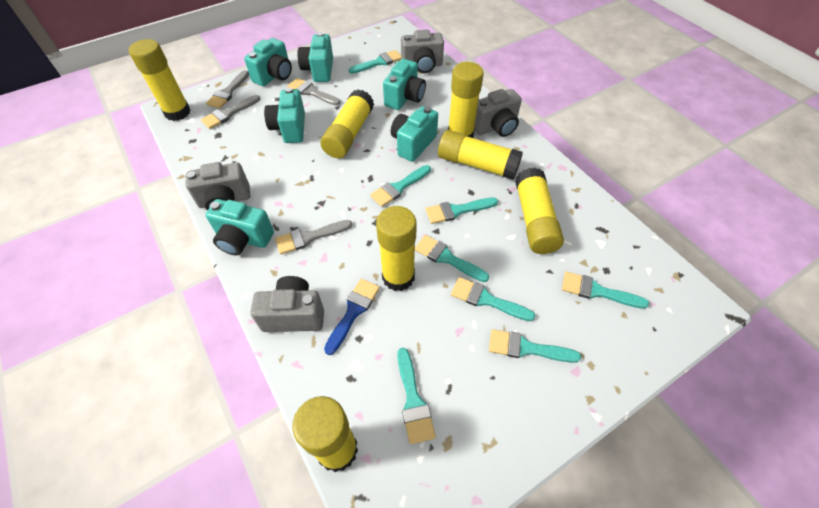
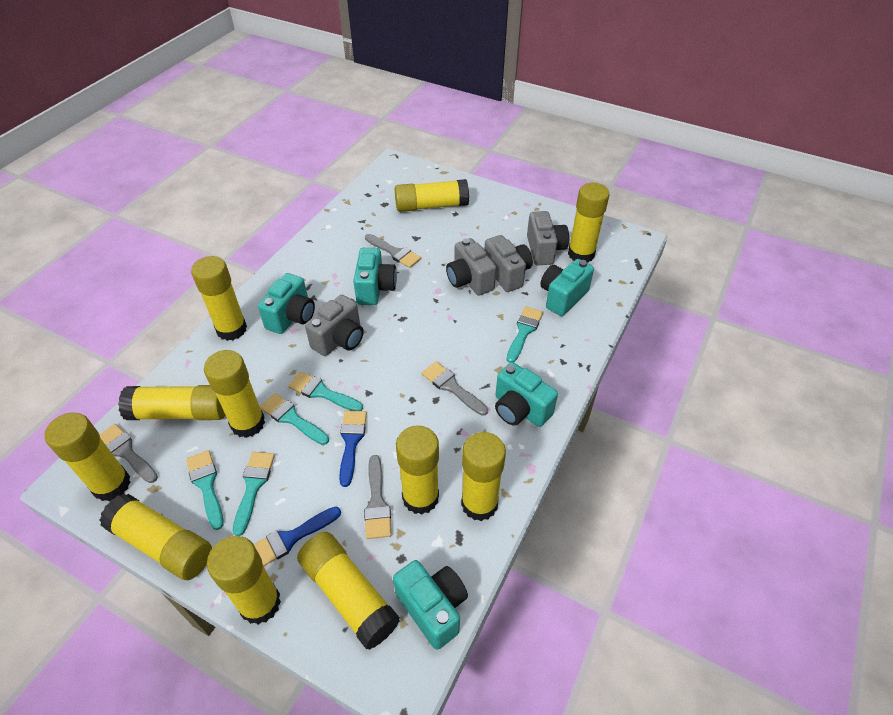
blue brush: [324,279,380,355] = 1 -> [254,507,341,566] [339,411,367,487] = 2
turquoise brush: [349,50,401,74] [370,165,431,207] [397,348,436,444] [415,235,489,282] [426,198,498,224] [451,277,535,321] [489,329,581,363] [562,271,649,309] = 8 -> [186,450,224,530] [233,452,275,536] [260,393,329,445] [288,372,363,411] [506,306,543,363] = 5
turquoise camera: [205,199,274,255] [244,38,292,86] [264,87,305,143] [297,32,333,82] [383,59,426,110] [391,106,438,162] = 6 -> [258,273,315,334] [353,248,397,305] [393,560,468,650] [495,362,558,427] [540,259,594,316] = 5
yellow glue stick: [129,39,191,121] [292,396,358,472] [320,89,374,158] [376,206,417,291] [438,130,523,180] [448,62,484,138] [515,168,564,254] = 7 -> [45,412,131,501] [100,493,212,580] [118,385,225,420] [191,256,247,341] [204,350,265,438] [207,536,281,625] [297,532,400,650] [395,179,469,212] [396,425,439,515] [461,432,506,521] [568,183,610,263] = 11

